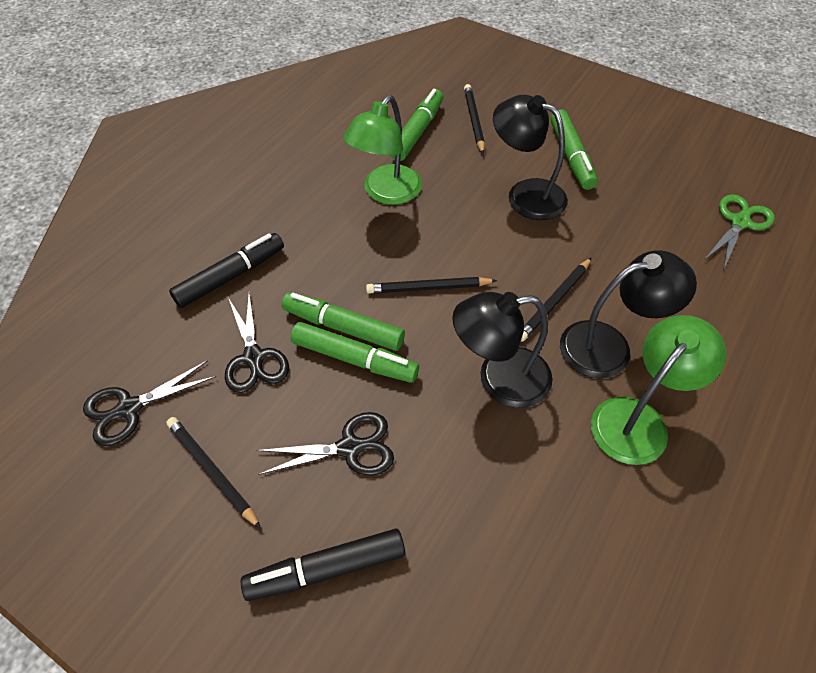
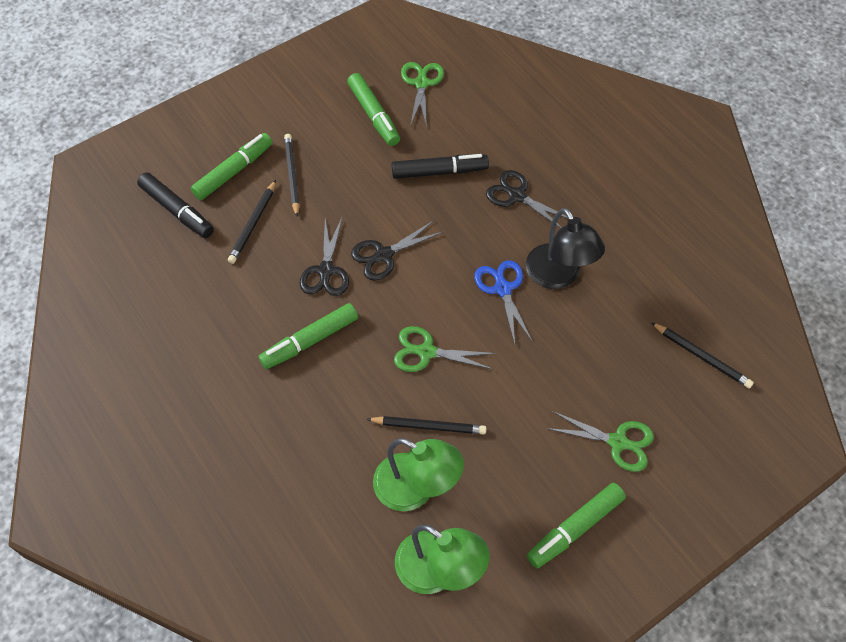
black lamp: [452,292,553,408] [493,95,568,220] [560,250,697,378] = 3 -> [526,208,605,289] = 1
blue scissors: none = 0 -> [474,260,533,344] = 1
green scissors: [704,194,775,270] = 1 -> [394,326,496,372] [401,62,444,127] [546,411,654,472] = 3

